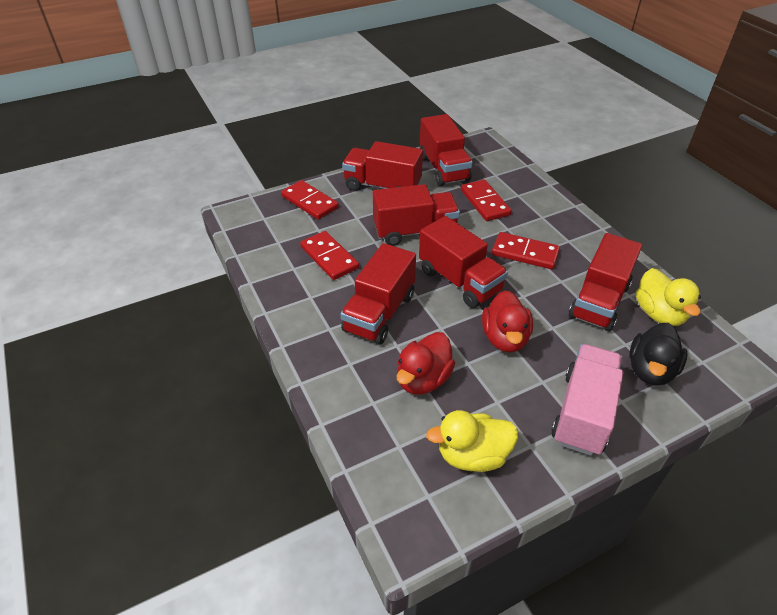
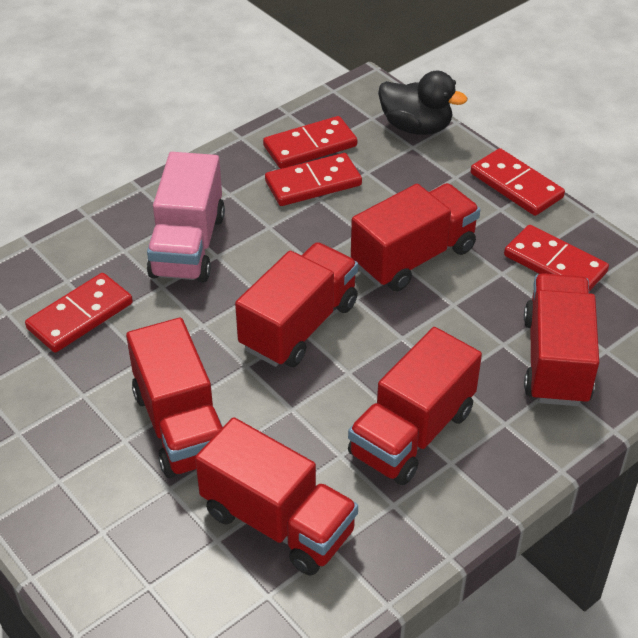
red domino: [281,180,339,220] [300,231,359,280] [461,179,512,221] [492,232,560,269] = 4 -> [25,273,133,353] [263,116,357,169] [265,153,362,206] [471,148,565,216] [504,225,609,291] = 5
red duck: [397,332,455,395] [482,290,533,352] = 2 -> none = 0
yellow duck: [426,410,518,472] [636,268,701,326] = 2 -> none = 0

